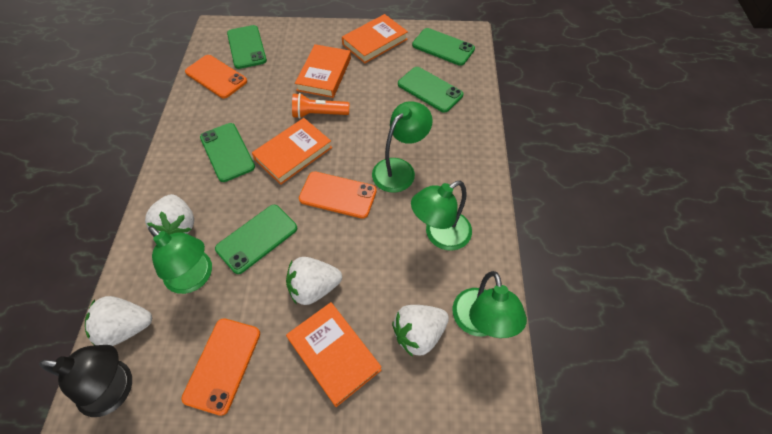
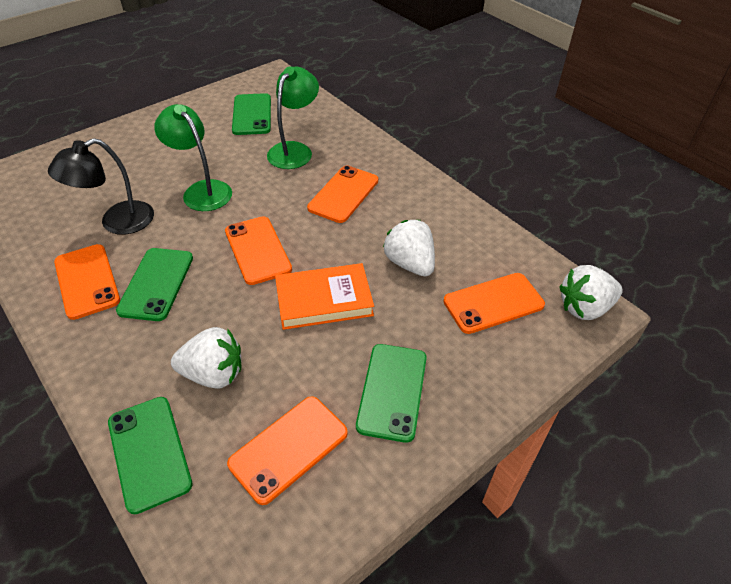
green lamp: [148,226,212,294] [372,101,433,193] [411,181,472,251] [452,271,527,338] = 4 -> [154,104,232,211] [267,66,319,169] = 2
green phone: [200,123,255,182] [215,205,297,274] [227,25,267,69] [398,67,463,113] [412,28,475,66] = 5 -> [108,397,192,514] [116,248,193,321] [232,93,271,135] [356,344,427,443] = 4
orange book: [252,118,332,185] [286,302,381,407] [295,44,351,98] [342,14,408,63] = 4 -> [275,263,374,330] = 1
orange flashlight: [292,93,349,119] = 1 -> none = 0
orange phone: [181,318,260,416] [185,55,247,98] [299,171,377,219] = 3 -> [54,244,120,320] [225,216,292,285] [227,396,348,505] [307,165,378,223] [443,273,545,334] = 5
white strawberry: [85,296,152,346] [145,194,194,235] [286,257,342,305] [392,305,449,357] = 4 -> [171,327,241,389] [383,220,435,276] [559,265,623,320] = 3

